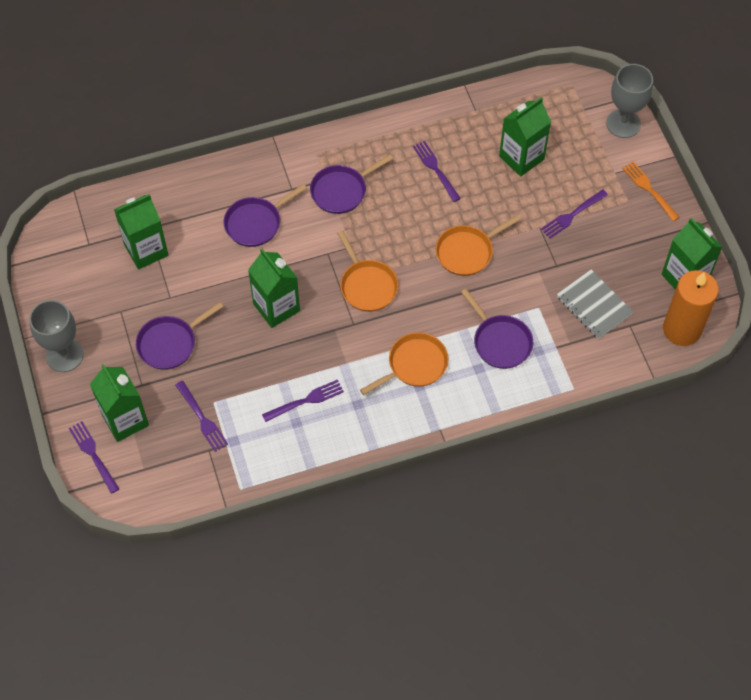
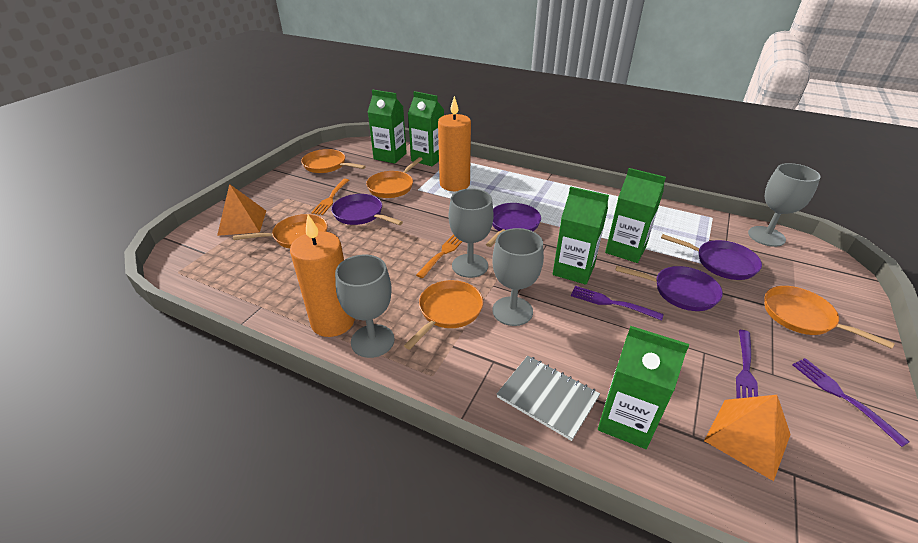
grey goblet: [29,300,84,372] [606,64,653,138] = 2 -> [335,255,395,358] [449,189,494,278] [492,228,544,326] [748,163,821,247] = 4
orange candle: [663,270,719,346] = 1 -> [290,215,355,337] [438,96,471,191] = 2
orange fork: [622,161,680,221] = 1 -> [311,179,349,215] [416,234,462,278] = 2
orange pan: [337,230,398,312] [360,332,448,395] [436,215,520,276] = 3 -> [233,214,328,248] [301,149,366,173] [366,157,423,198] [404,280,483,350] [764,286,895,349] = 5
orange pyramid: none = 0 -> [217,184,266,236] [704,395,791,481] = 2
purple fork: [69,421,119,494] [175,381,228,452] [262,379,344,422] [413,141,461,202] [541,189,608,239] = 5 -> [571,286,664,321] [736,330,758,399] [792,358,910,447] = 3

